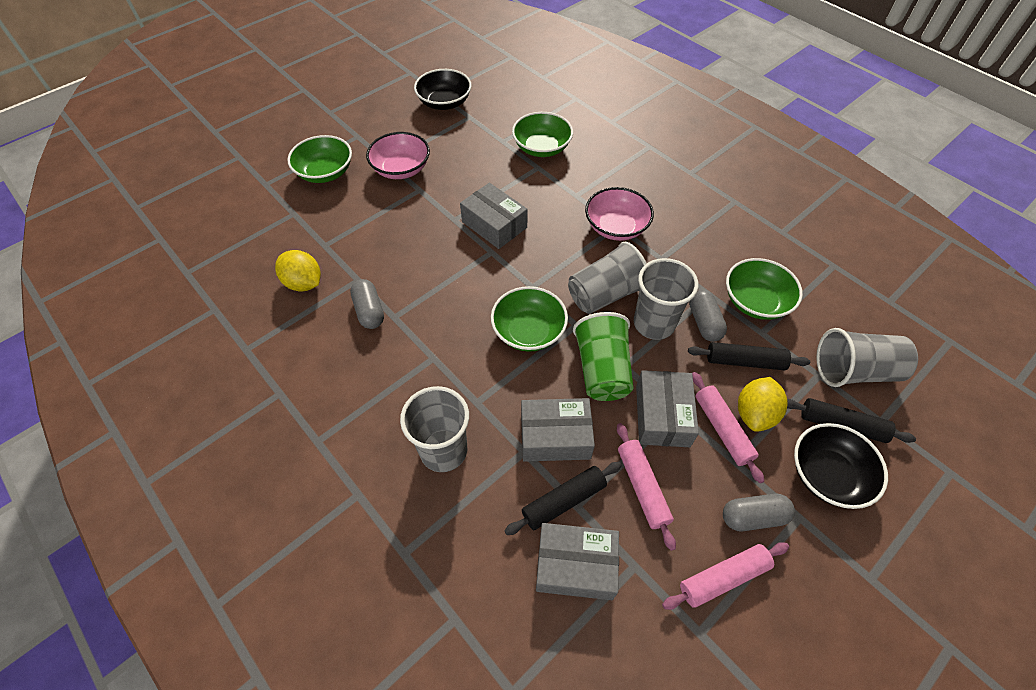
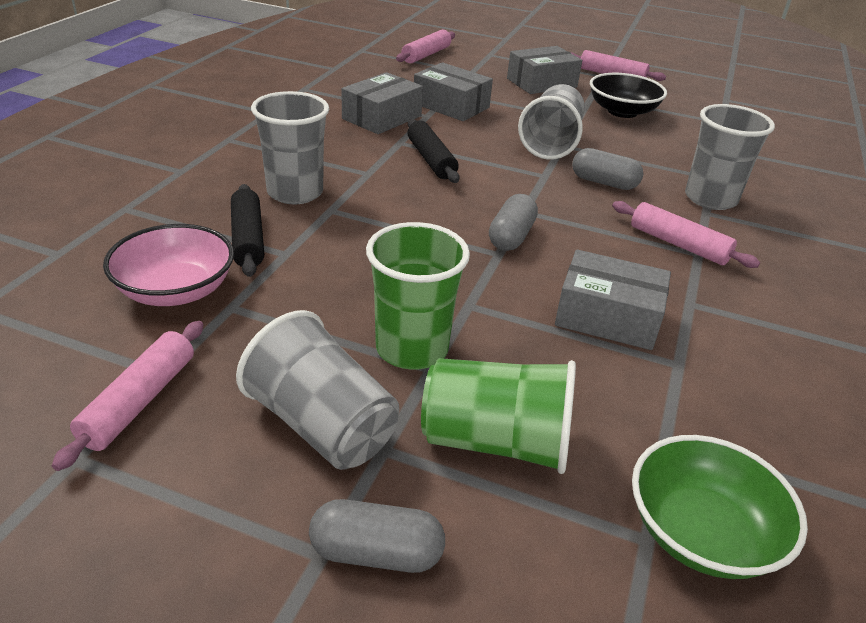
black bowl: [414,69,472,110] [794,423,888,509] = 2 -> [590,73,667,118] = 1
black rolling pin: [505,462,622,535] [688,342,810,370] [787,398,916,443] = 3 -> [231,184,264,277] [407,119,460,183] = 2
green bowl: [287,135,352,183] [491,286,568,352] [512,112,573,157] [726,258,803,320] = 4 -> [632,435,808,579] = 1
green cup: [573,312,633,401] = 1 -> [366,222,470,370] [421,358,576,474] = 2
pink bowl: [366,132,430,179] [585,187,654,241] = 2 -> [103,224,234,306] = 1
pink rolling pin: [617,423,676,551] [662,542,789,610] [692,372,764,483] = 3 -> [52,321,203,471] [396,30,455,63] [570,50,666,81] [612,201,760,268] = 4
yellow lemon: [275,250,321,292] [738,377,788,432] = 2 -> none = 0

